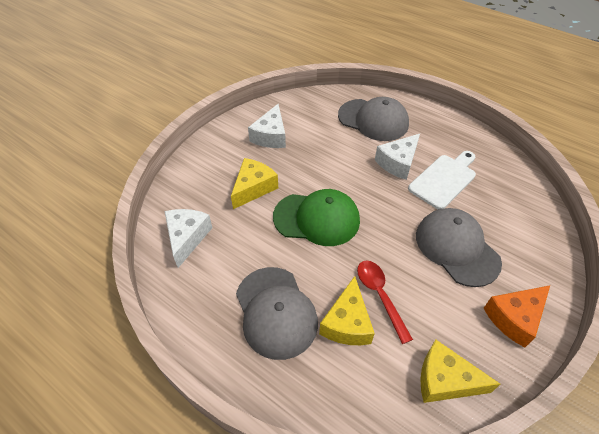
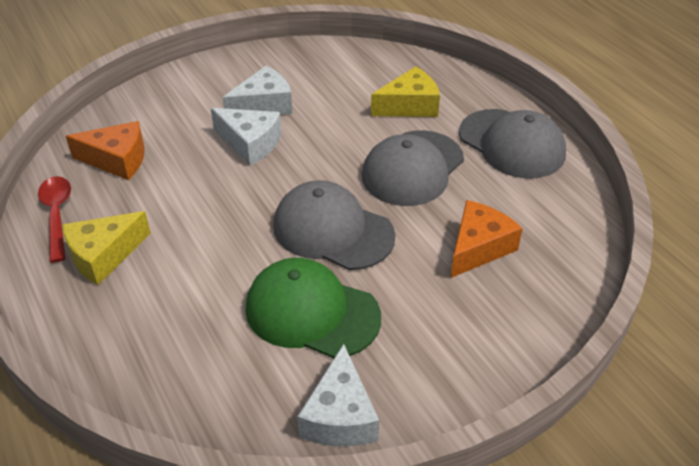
orange cheese: [484,285,550,347] = 1 -> [66,121,145,180] [450,200,523,278] = 2
white cutting board: [408,151,476,209] = 1 -> none = 0
yellow cheese: [231,158,278,209] [319,276,375,345] [420,340,500,403] = 3 -> [62,211,151,285] [371,66,440,117] = 2

